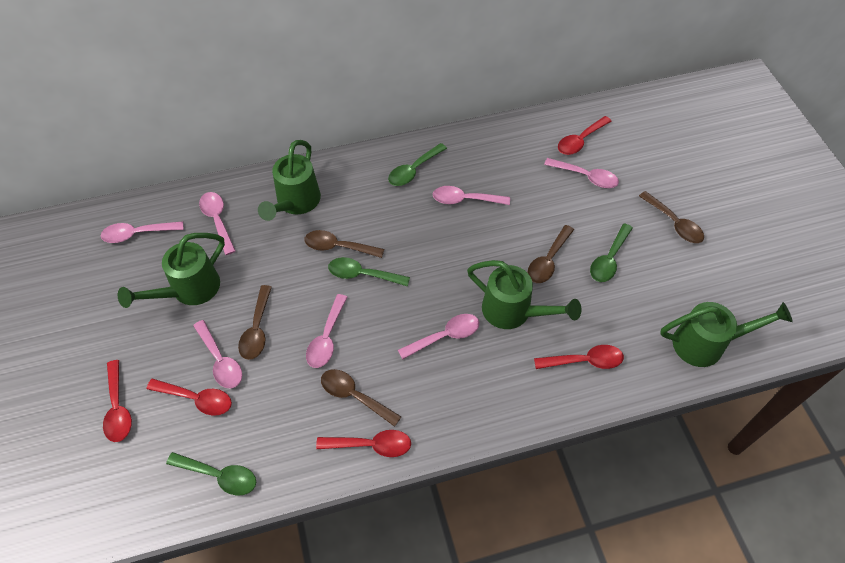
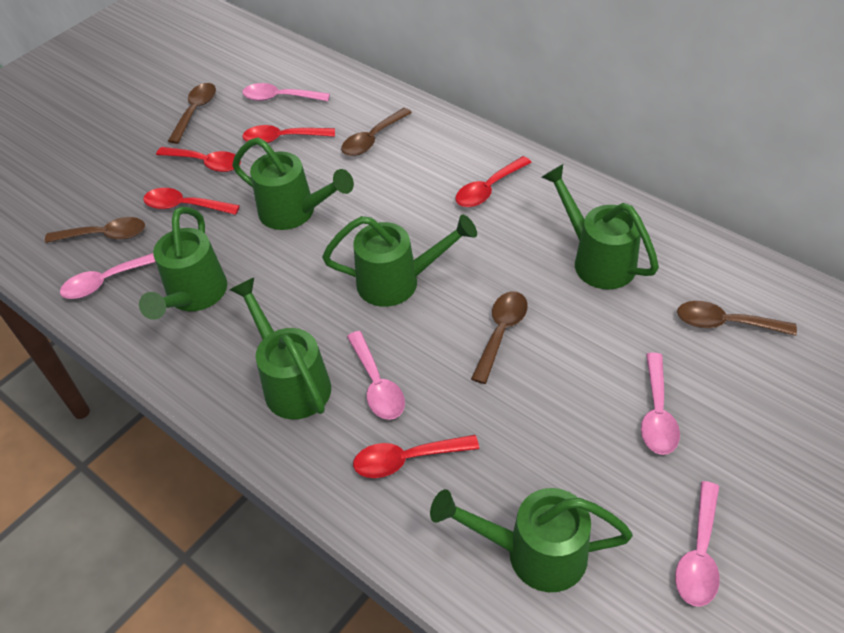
green spoon: [166,452,256,496] [328,257,410,287] [388,143,447,186] [590,223,633,282] = 4 -> none = 0
green watering can: [118,233,225,308] [258,140,321,221] [467,260,581,329] [660,302,793,367] = 4 -> [139,207,227,320] [230,278,331,419] [232,137,354,230] [322,214,477,307] [430,488,633,592] [541,164,659,289] = 6
pink spoon: [101,221,183,243] [193,320,242,388] [199,192,236,255] [306,294,347,368] [398,314,479,360] [433,186,510,205] [544,158,619,188] = 7 -> [60,253,155,299] [242,83,330,101] [347,331,405,420] [641,353,680,455] [675,481,720,607] = 5

